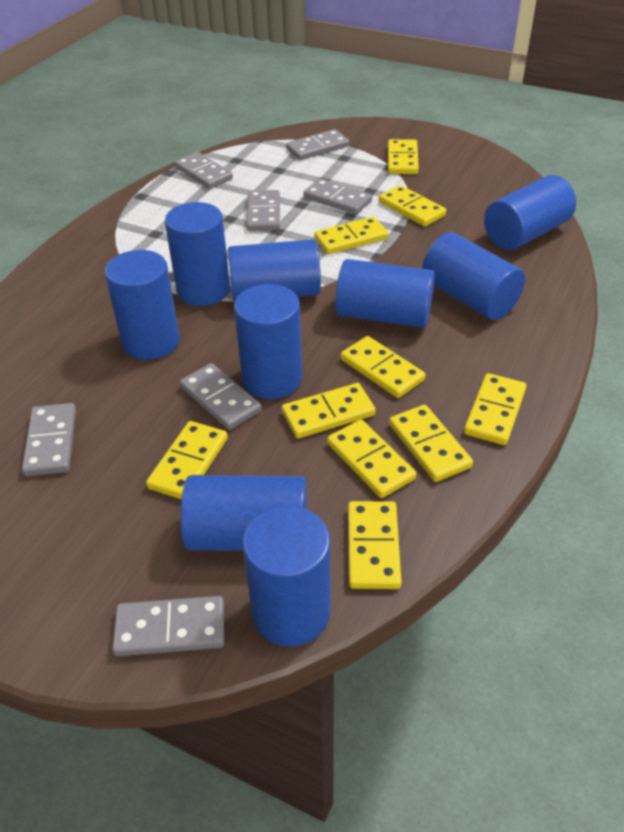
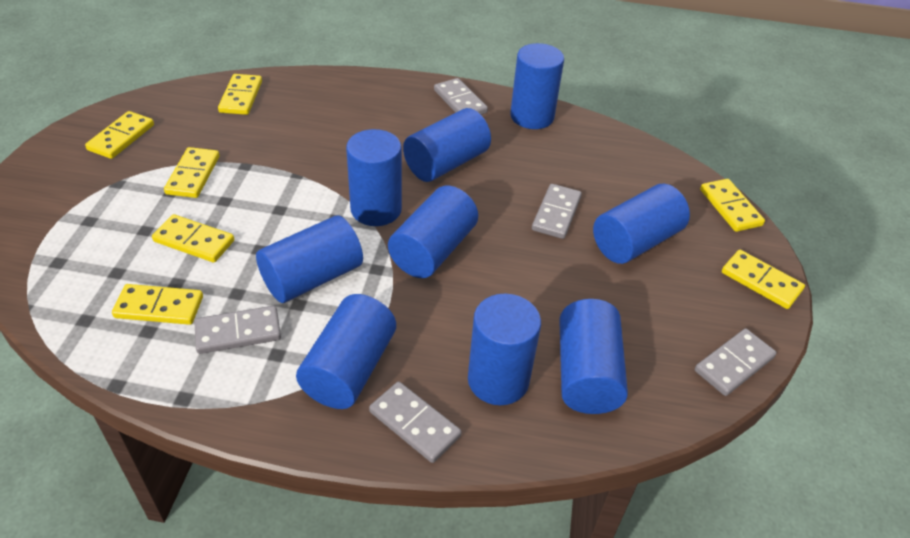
grey domino: [22,403,76,476] [112,596,224,656] [174,152,233,189] [180,363,262,430] [247,190,280,231] [286,129,349,160] [304,178,372,215] = 7 -> [194,306,281,354] [369,382,462,463] [434,78,488,115] [532,184,582,239] [695,328,777,396] = 5
yellow domino: [146,421,228,500] [282,383,376,438] [314,217,388,254] [327,420,417,498] [341,336,425,398] [348,501,402,589] [379,185,446,226] [388,139,419,174] [389,405,473,482] [464,373,526,445] = 10 -> [85,111,154,159] [112,284,203,325] [152,214,234,262] [164,147,219,198] [218,74,262,115] [700,179,765,232] [722,250,805,309] = 7

